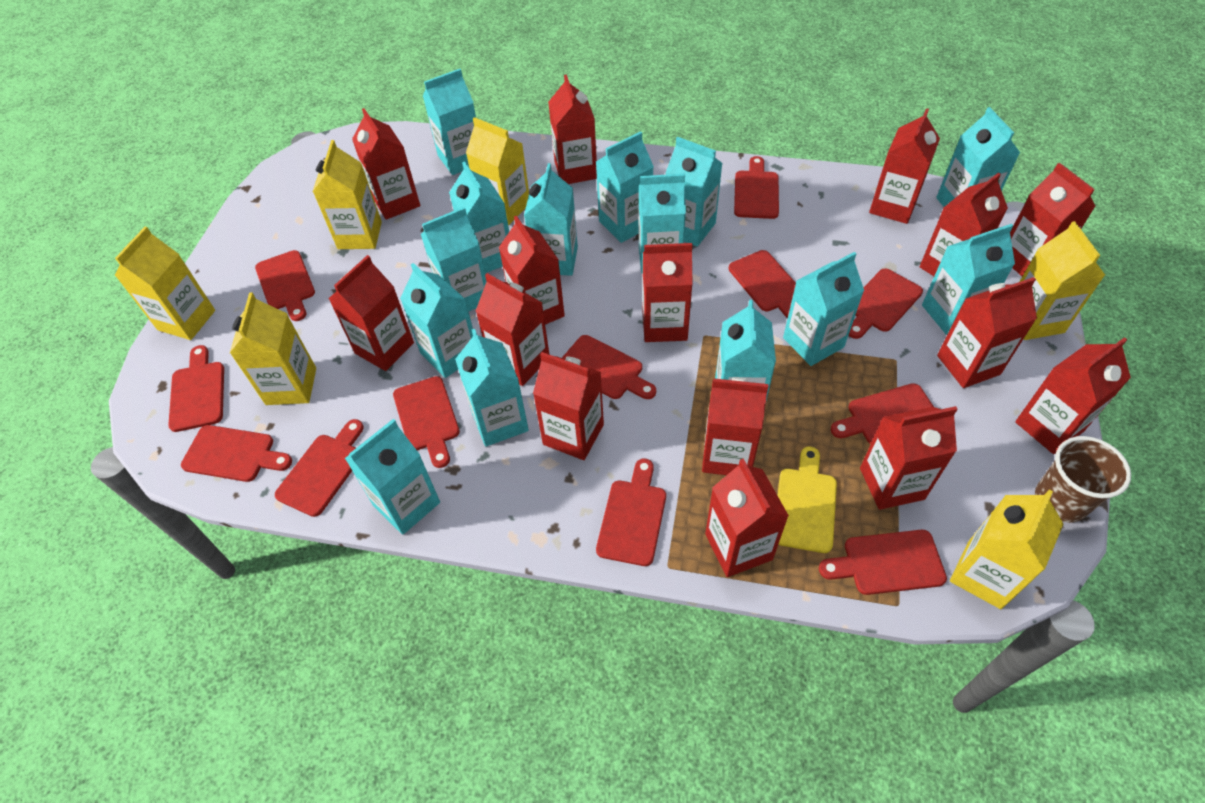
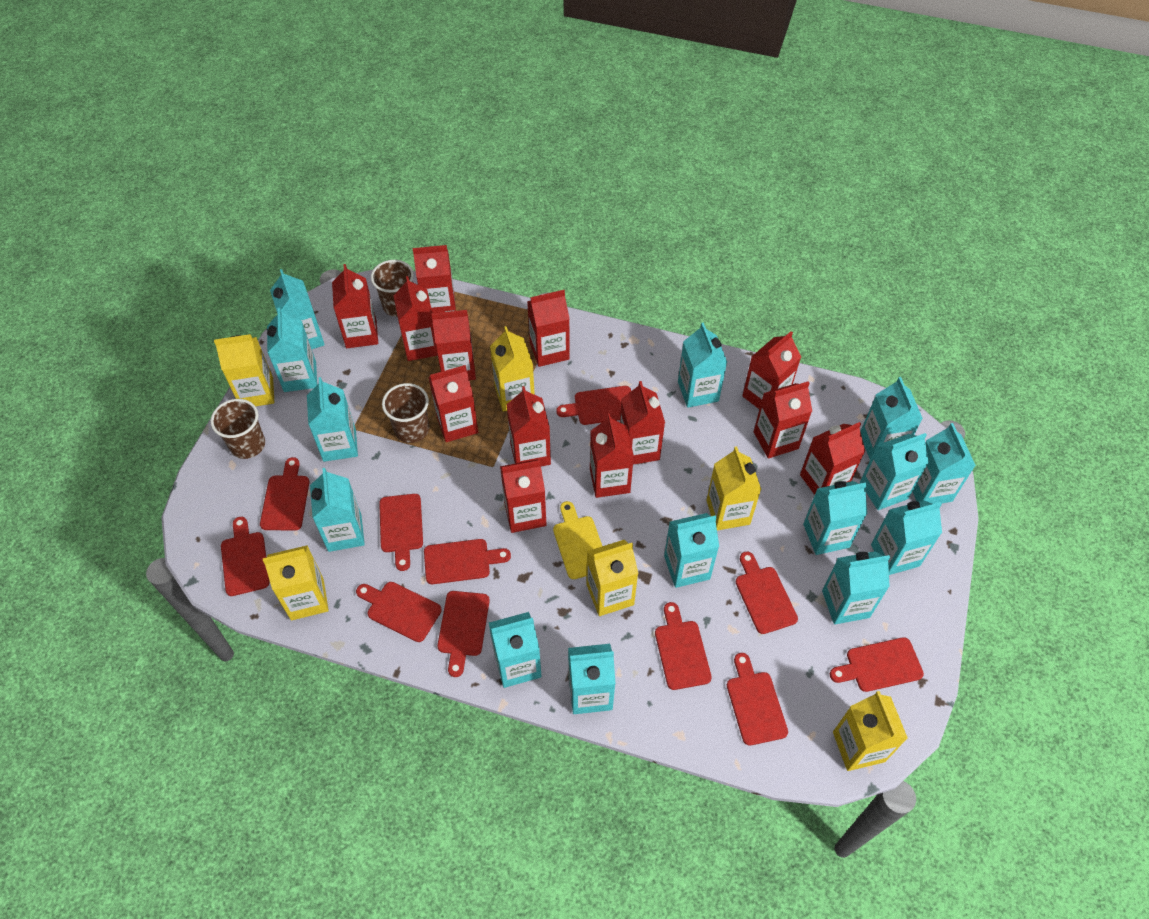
brown cup: [1035,436,1131,523] = 1 -> [210,399,265,459] [371,260,414,317] [382,383,429,443] = 3
red carton: [328,255,414,371] [352,108,420,220] [476,273,549,386] [499,216,565,325] [533,352,604,460] [548,74,597,184] [642,243,693,342] [702,377,768,475] [705,459,789,577] [860,406,958,510] [869,108,940,224] [920,172,1008,276] [937,277,1037,388] [1010,163,1096,276] [1015,337,1131,454] = 15 -> [332,264,378,348] [394,276,438,361] [413,245,456,313] [429,365,478,442] [431,310,476,380] [500,460,546,533] [507,386,551,466] [527,290,570,367] [590,414,634,498] [620,381,665,465] [742,331,801,409] [754,381,812,458] [800,422,865,495] = 13
red cutting board: [168,345,224,432] [181,425,292,482] [255,250,315,321] [275,419,364,517] [393,376,460,468] [562,335,656,399] [596,459,666,566] [729,250,796,319] [734,156,779,219] [819,530,947,595] [831,383,934,444] [848,268,923,339] = 12 -> [221,517,270,596] [260,457,309,531] [356,582,442,642] [379,494,423,571] [424,539,511,584] [437,591,490,677] [556,386,631,425] [655,602,712,690] [727,653,788,746] [736,551,798,634] [830,637,924,692] = 11

